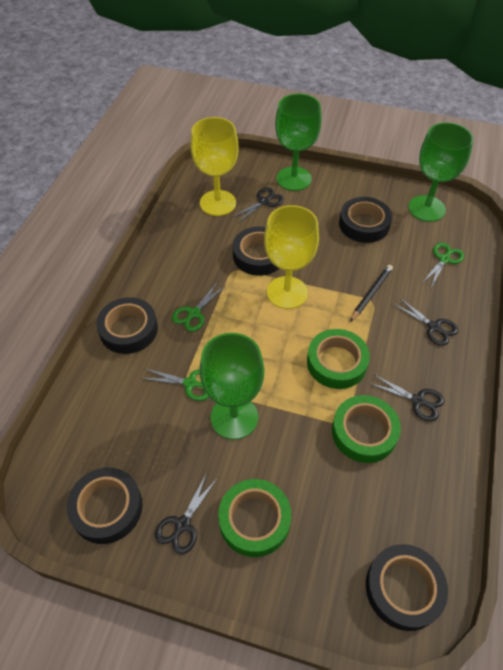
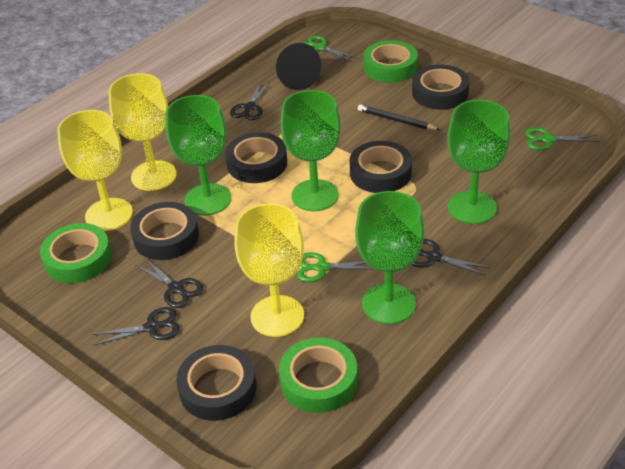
black cone: none = 0 -> [276,43,322,90] = 1
green goblet: [199,333,264,440] [275,94,322,191] [408,122,473,222] = 3 -> [165,95,231,216] [281,90,341,211] [355,191,424,324] [447,100,510,224] = 4
yellow goblet: [191,117,239,216] [264,205,319,309] = 2 -> [57,110,133,231] [109,73,177,191] [234,204,304,337] = 3

